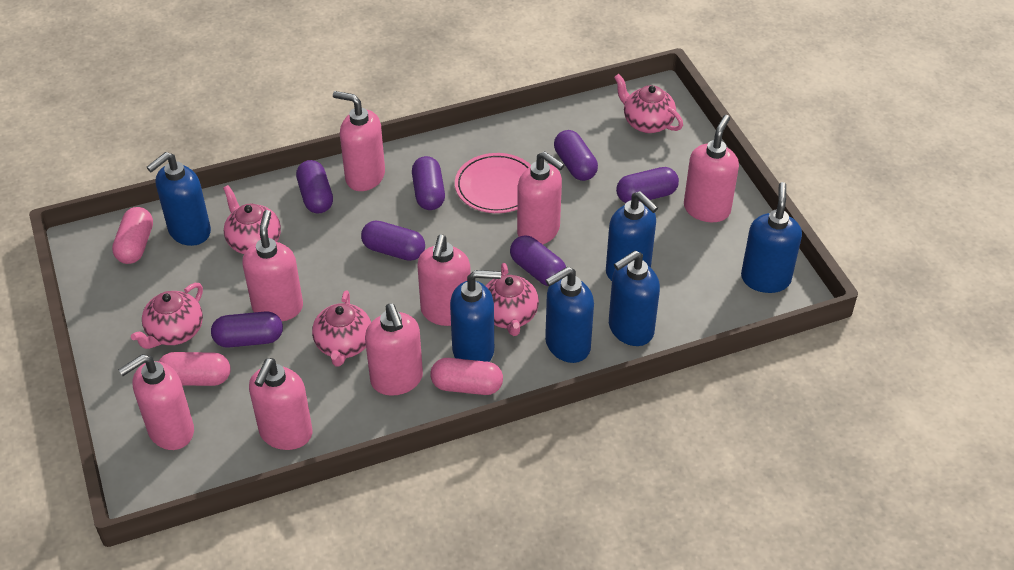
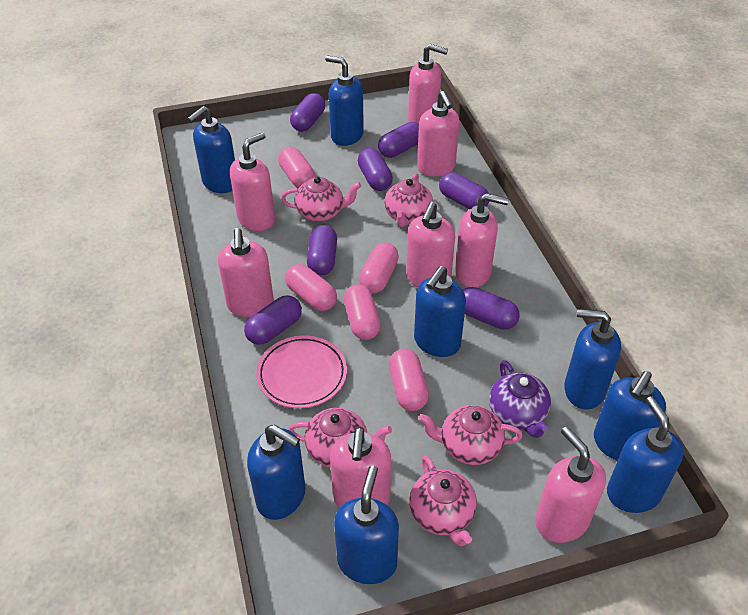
blue soap dispenser: [147,152,211,246] [450,270,501,362] [545,267,594,363] [606,191,658,281] [609,251,660,346] [741,182,802,293] = 6 -> [188,106,235,193] [247,425,306,520] [325,55,364,146] [334,465,399,584] [414,266,466,357] [564,309,621,409] [594,371,666,461] [607,396,684,513] = 8
pink capsule: [112,207,153,264] [159,352,230,386] [430,358,503,395] = 3 -> [278,147,315,188] [285,264,337,311] [344,284,381,340] [359,242,399,293] [389,349,429,411] = 5
purple teapot: none = 0 -> [489,360,551,438] = 1

